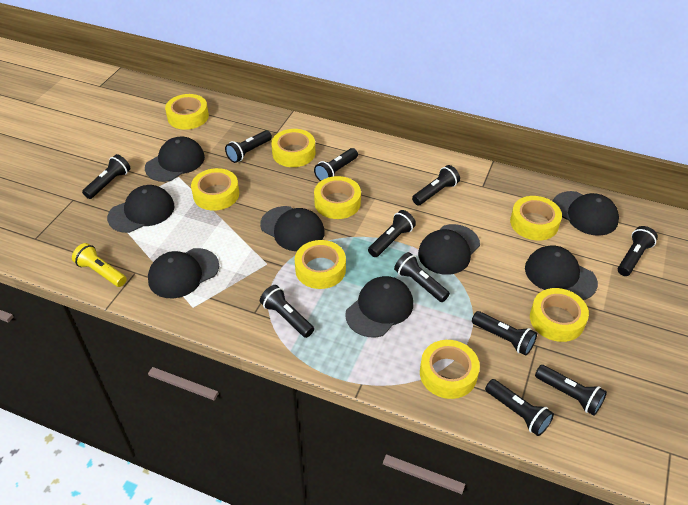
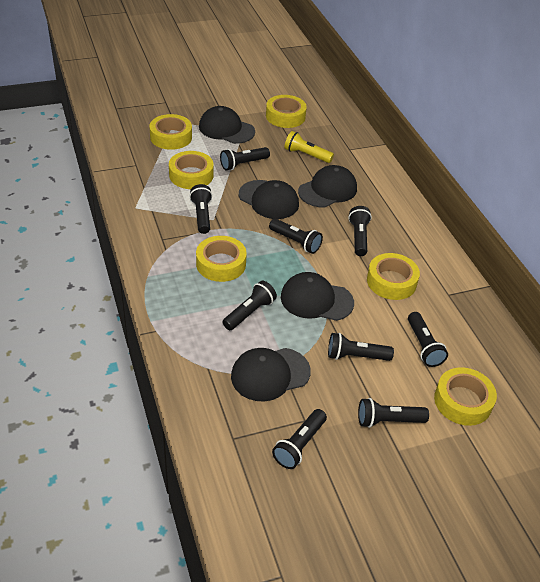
black cap: [107,185,175,233] [145,137,205,182] [148,248,219,298] [260,206,325,251] [345,276,413,337] [418,224,480,275] [525,246,598,300] [553,191,619,236] = 8 -> [199,106,255,144] [231,348,311,401] [239,180,299,219] [281,272,354,321] [298,165,357,207] = 5
black flashlight: [82,154,130,199] [225,130,272,163] [260,285,314,338] [314,148,358,181] [368,210,416,257] [394,252,450,302] [412,165,460,205] [472,311,537,356] [485,379,554,436] [535,365,607,416] [618,226,658,276] = 11 -> [189,184,212,234] [220,147,270,170] [222,280,277,330] [269,219,323,254] [272,409,327,469] [328,333,394,361] [348,206,372,256] [358,398,429,428] [408,312,448,367] = 9
yellow tape: [165,94,209,130] [191,168,239,211] [271,129,315,167] [295,240,346,289] [314,176,361,219] [420,340,480,399] [510,196,562,241] [530,288,589,342] = 8 -> [150,114,192,150] [169,151,213,189] [196,236,247,282] [266,95,307,128] [367,253,420,300] [434,367,497,426] = 6

